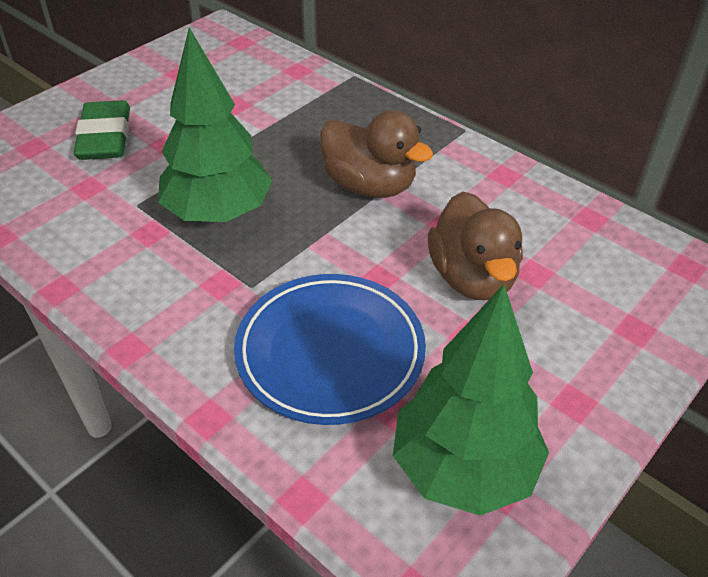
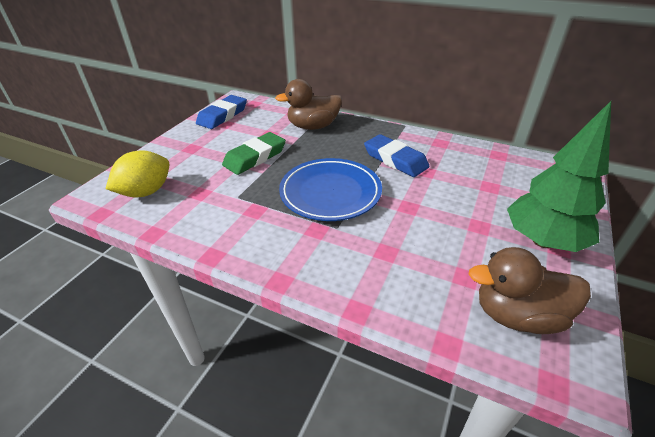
blue eraser: none = 0 -> [196,95,247,129] [364,134,429,177] = 2
green tree: [158,27,272,223] [393,284,549,516] = 2 -> [507,101,611,252] = 1
yellow lemon: none = 0 -> [106,150,170,197] = 1

